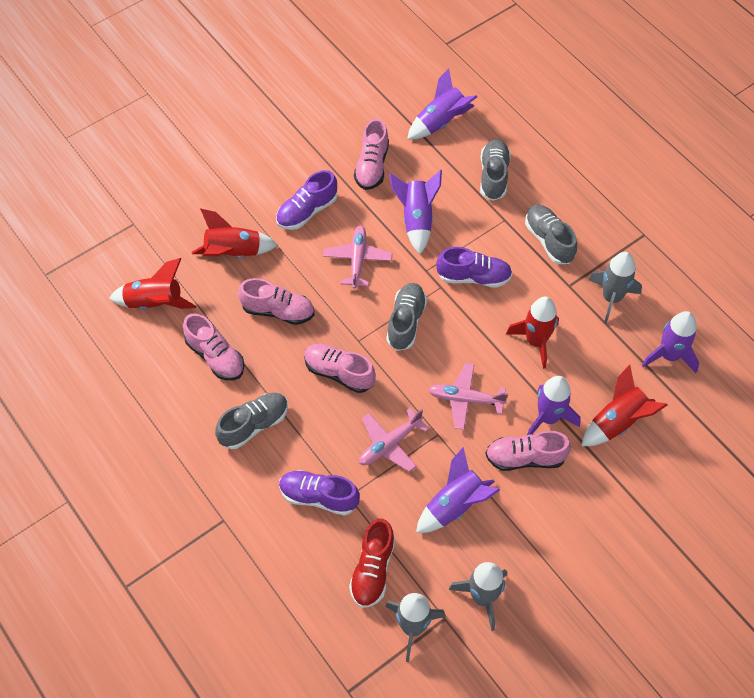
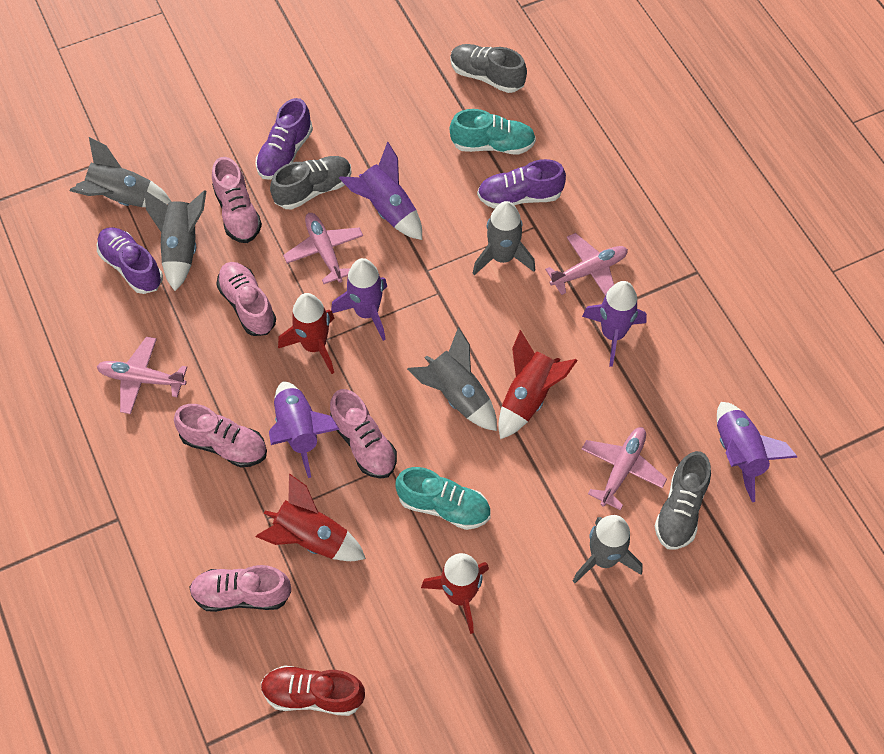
grey rocket: [385,593,446,662] [449,562,507,631] [589,252,642,324] = 3 -> [70,137,171,207] [145,190,206,291] [407,327,497,431] [473,201,535,275] [573,515,643,583] = 5
grey shoe: [215,393,288,449] [386,283,427,351] [480,139,511,201] [525,204,577,264] = 4 -> [270,156,352,210] [450,44,527,93] [655,451,711,550] = 3
pink plane: [323,225,392,289] [359,408,429,472] [428,363,508,430] = 3 -> [97,337,187,414] [283,213,363,284] [545,233,628,296] [582,427,667,510] = 4
turquoise shoe: none = 0 -> [395,467,491,530] [450,109,536,155] = 2

